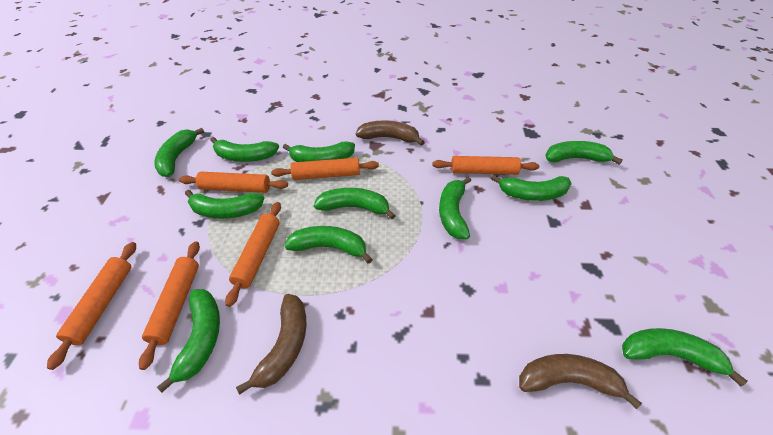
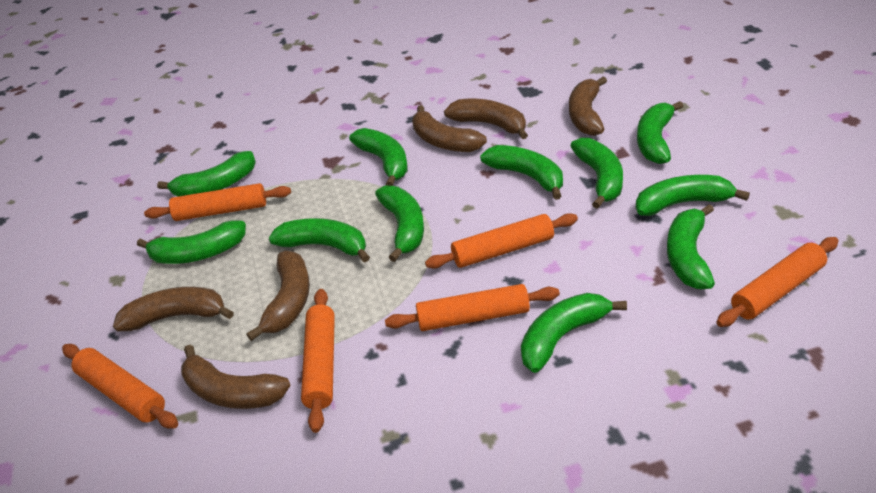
brown banana: [236,294,307,395] [356,120,425,146] [519,354,642,409] = 3 -> [113,287,234,331] [181,345,291,409] [246,251,310,341] [412,105,487,152] [444,99,528,139] [569,77,607,136] = 6

